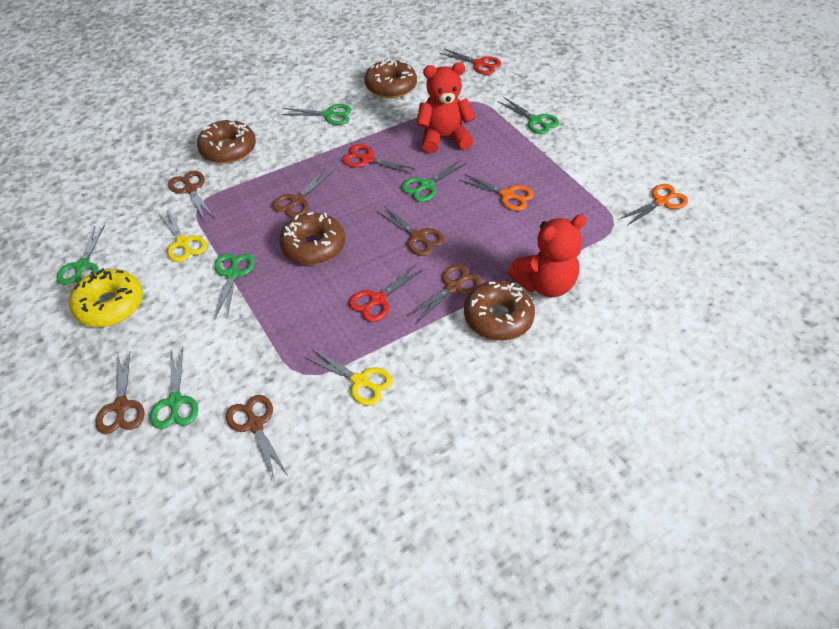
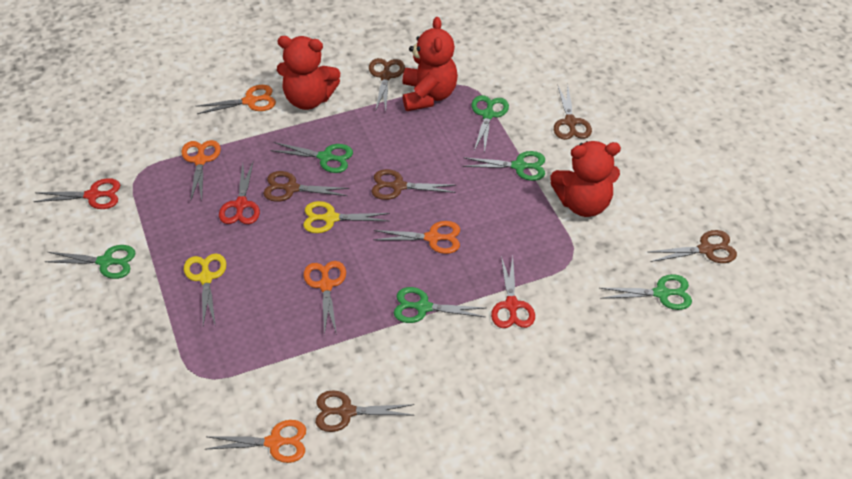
brown donut: [197,119,256,164] [279,212,345,265] [364,58,417,98] [464,281,535,341] = 4 -> none = 0
orange scissors: [459,173,534,211] [620,184,688,225] = 2 -> [181,140,221,202] [196,85,276,114] [206,420,306,463] [304,261,346,335] [374,221,460,254] = 5
red teddy bear: [416,62,476,154] [508,214,587,297] = 2 -> [277,36,340,110] [402,17,458,111] [550,141,621,217] = 3
yellow donut: [69,268,143,327] = 1 -> none = 0

